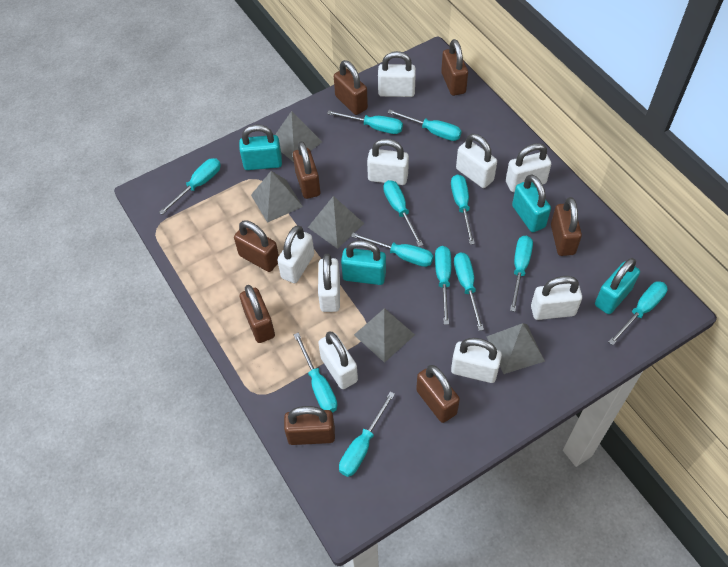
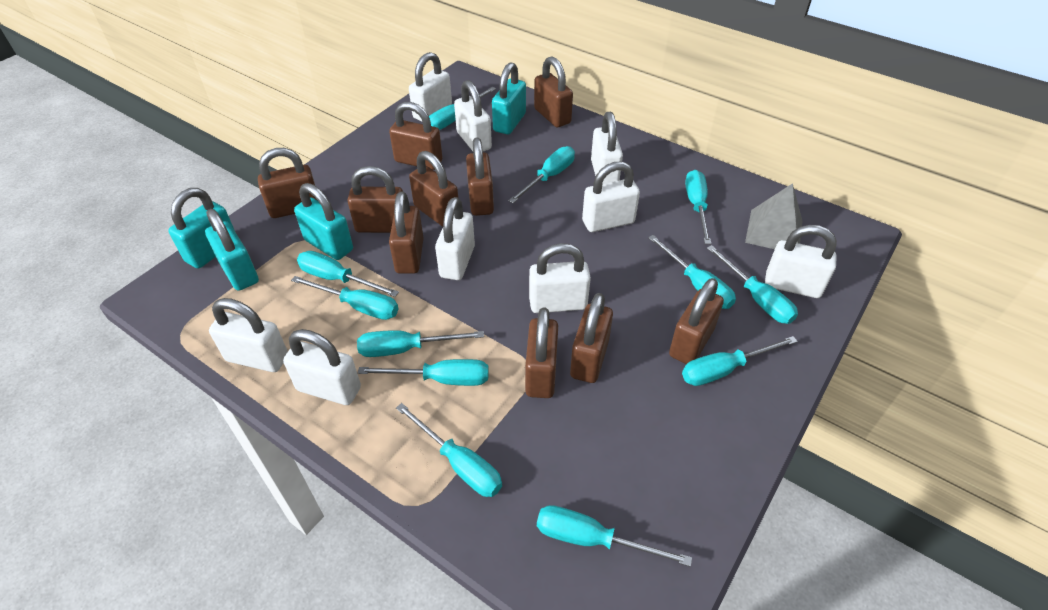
brown padlock: [234,220,279,272] [240,285,275,343] [284,406,335,445] [293,141,320,199] [334,60,368,115] [416,365,460,423] [441,39,468,96] [551,197,582,256] = 8 -> [258,148,317,218] [348,166,403,233] [389,102,443,170] [389,191,424,274] [409,151,458,227] [466,137,494,216] [525,307,558,398] [534,56,573,127] [570,293,613,383] [669,278,724,364] = 10
grey pyramid: [251,171,303,223] [275,111,322,162] [308,196,364,249] [354,308,415,363] [486,323,545,374] = 5 -> [745,183,803,249] = 1

